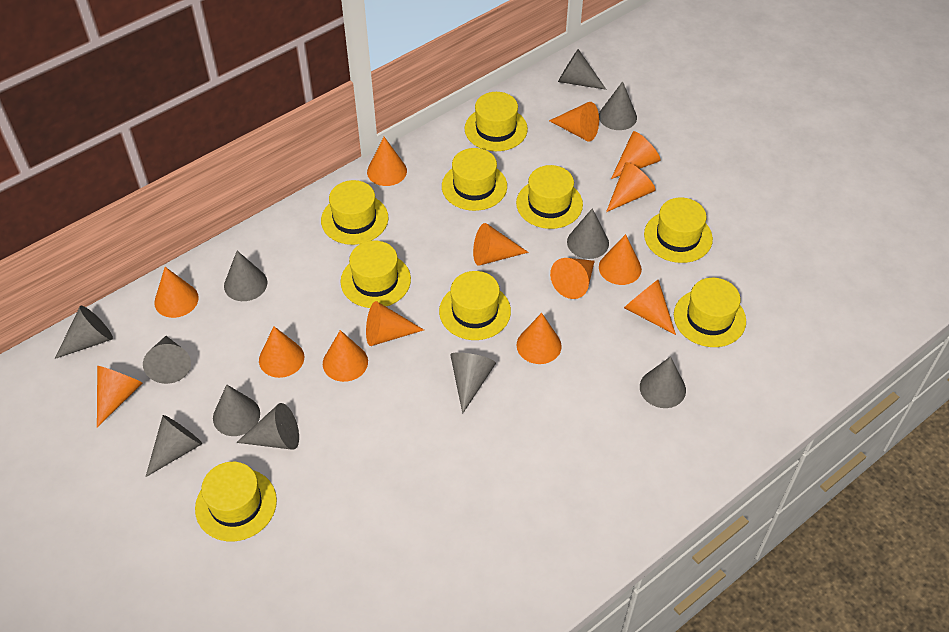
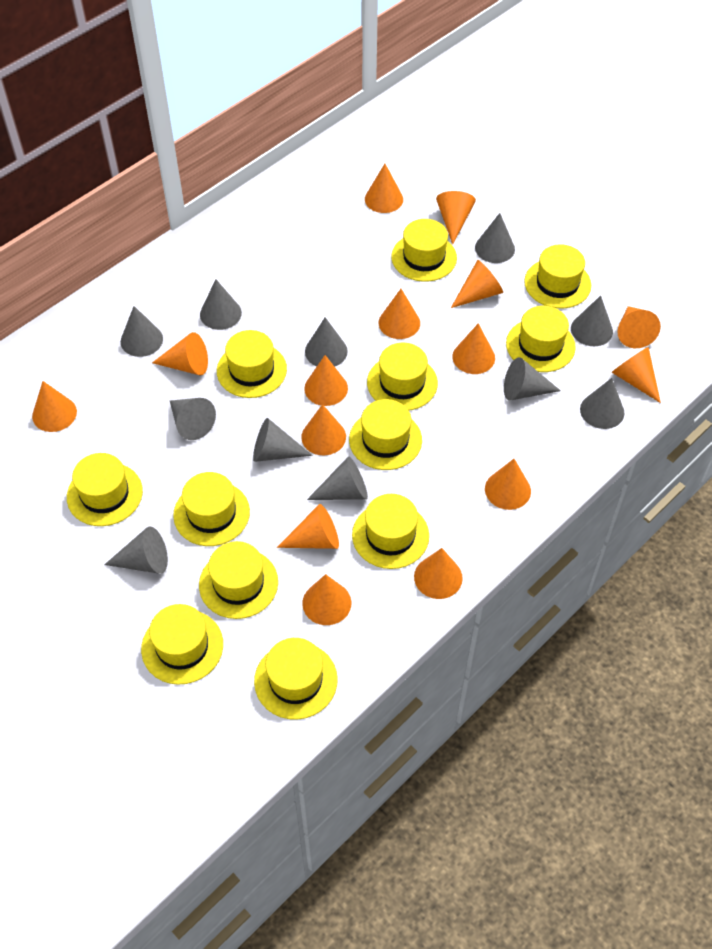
orange cone: [97,366,142,428] [154,267,199,318] [259,326,304,378] [323,330,368,382] [366,301,424,346] [367,137,407,186] [473,223,529,266] [516,313,562,364] [549,102,599,141] [550,258,595,299] [599,234,642,285] [606,162,655,212] [611,131,660,179] [624,280,676,335] = 14 -> [32,381,77,432] [152,332,208,375] [277,504,339,549] [301,404,346,455] [302,574,351,625] [304,355,348,406] [365,164,403,213] [379,289,420,339] [414,548,463,599] [436,191,476,244] [451,260,503,308] [452,323,495,374] [485,459,531,510] [611,347,661,403] [617,306,661,348] = 15
yellow hat: [195,462,277,541] [321,180,388,245] [341,241,411,308] [439,271,511,340] [442,148,507,211] [465,92,528,151] [516,165,583,229] [644,197,713,263] [674,278,746,347] = 9 -> [67,453,143,526] [141,604,223,685] [173,472,250,546] [199,541,278,619] [217,330,287,398] [254,638,338,720] [349,399,422,470] [352,494,429,569] [367,343,438,410] [391,219,457,282] [506,306,576,372] [524,244,591,308] = 12

